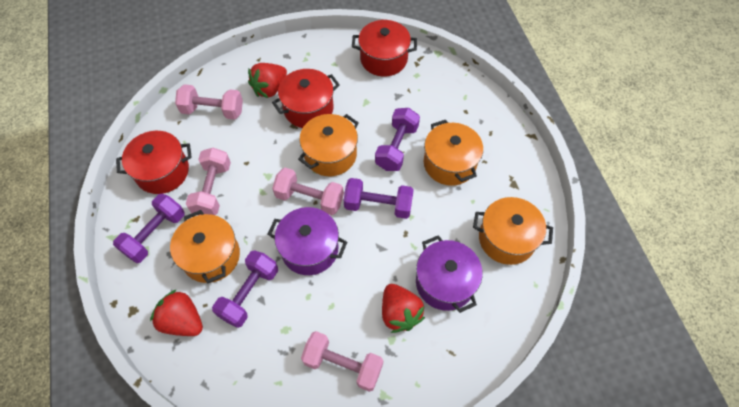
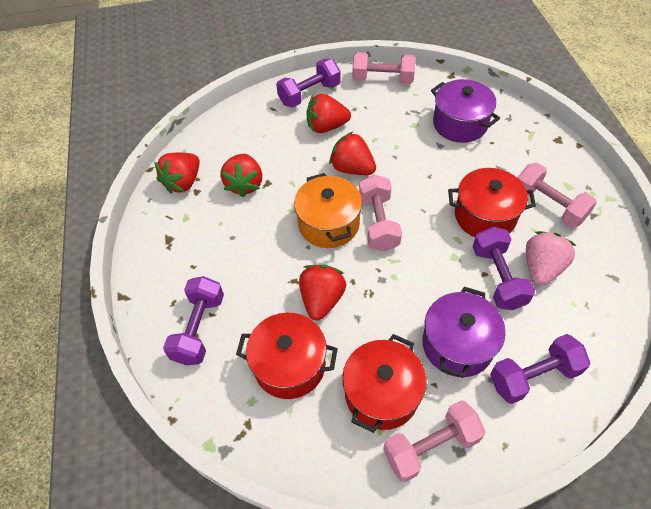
orange pot: [170,210,240,283] [298,114,359,176] [424,120,483,186] [473,197,553,265] = 4 -> [294,173,362,248] = 1
pink strawberry: none = 0 -> [526,231,577,286] = 1
red strawberry: [150,289,203,336] [248,63,287,98] [382,284,425,333] = 3 -> [154,152,200,194] [221,154,262,198] [299,265,346,321] [307,94,351,133] [329,132,376,175] = 5

